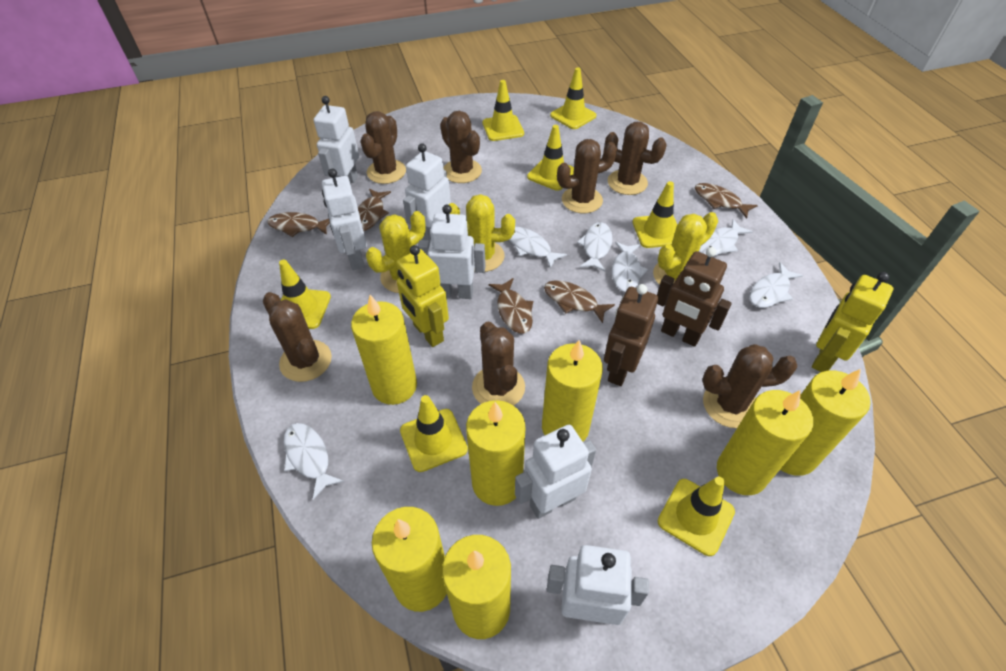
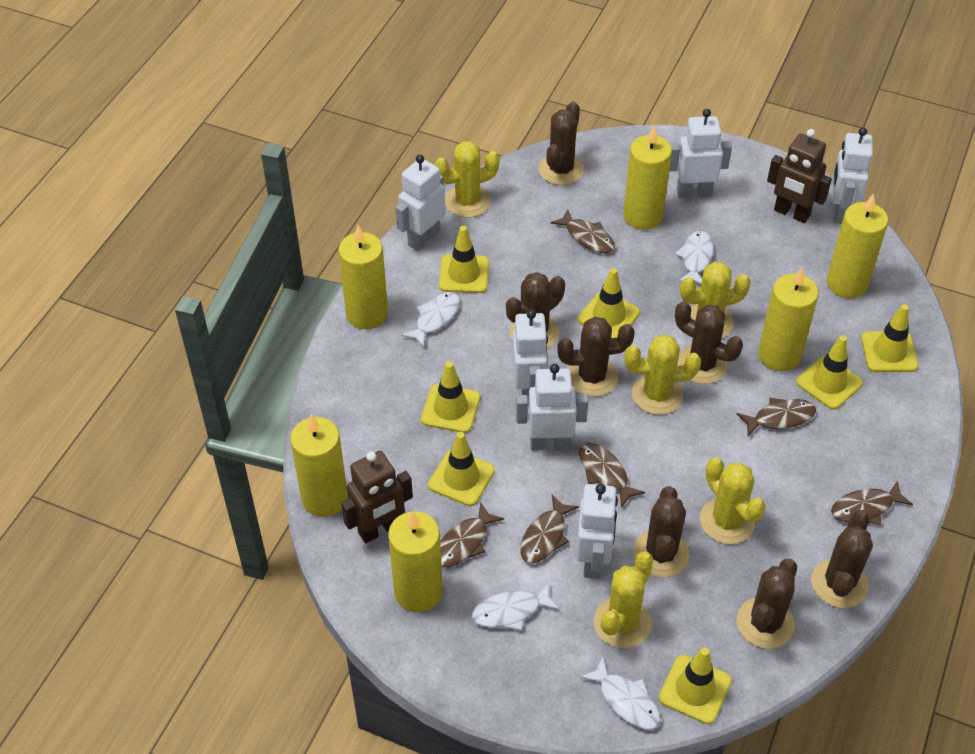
brown fish: [267,212,330,237] [358,189,391,231] [488,278,533,334] [544,280,615,323] [695,183,758,219] = 5 -> [440,502,504,567] [520,495,579,563] [550,209,615,253] [579,443,645,508] [737,398,816,436] [831,481,913,525] = 6
white fish: [284,423,344,500] [509,227,567,269] [577,222,612,271] [612,242,648,292] [699,219,753,256] [749,263,803,308] = 6 -> [401,292,460,347] [472,583,560,631] [580,657,660,730] [675,231,714,284] = 4
yellow cactus: [366,211,426,293] [449,194,515,272] [653,212,718,285] = 3 -> [434,141,500,218] [594,552,654,648] [624,334,701,415] [680,262,751,339] [700,457,766,544] = 5
yellow candle: [351,295,417,405] [372,507,447,612] [442,535,511,639] [466,400,525,506] [542,340,603,442] [717,390,813,495] [780,369,871,476] = 7 -> [290,414,348,517] [338,225,388,329] [388,511,443,612] [623,126,672,230] [758,267,819,372] [827,194,888,299] = 6
yellow robot: [396,245,449,347] [812,272,893,372] = 2 -> none = 0

